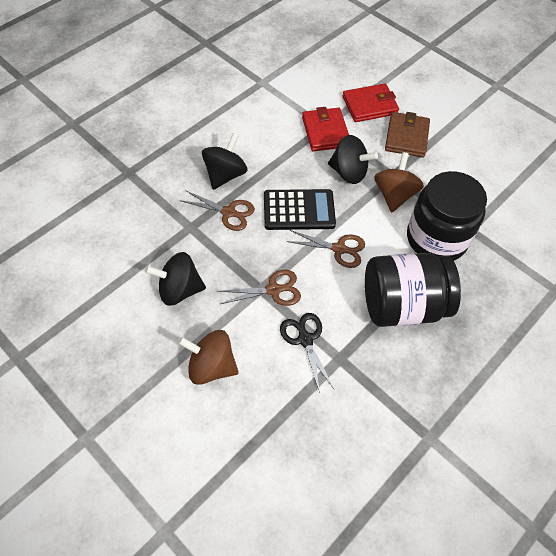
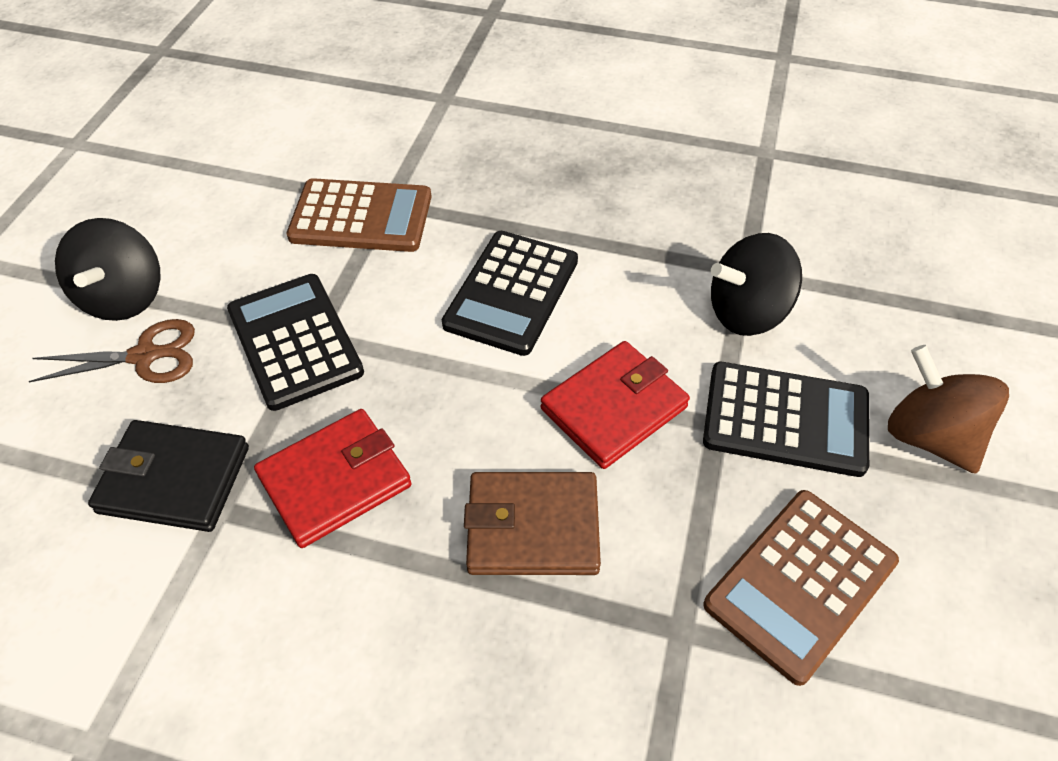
black calculator: [264,189,336,230] = 1 -> [227,274,364,411] [442,231,578,356] [703,362,869,477] = 3
black jar: [365,253,461,327] [407,171,487,261] = 2 -> none = 0
black scissors: [280,313,334,393] = 1 -> none = 0
black spinning top: [145,252,206,306] [202,133,248,190] [328,135,378,184] = 3 -> [55,218,161,321] [711,233,802,336] = 2
black wallet: none = 0 -> [88,420,249,532] = 1
brown calculator: none = 0 -> [287,178,431,252] [703,490,899,686] = 2
brown scissors: [180,190,255,231] [218,270,301,306] [286,230,365,268] = 3 -> [29,319,195,383] = 1
brown spinning top: [178,330,239,385] [374,152,424,212] = 2 -> [888,345,1009,474] = 1

